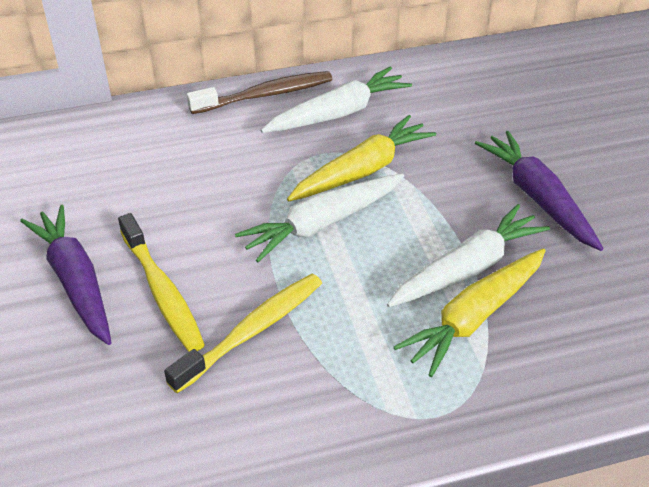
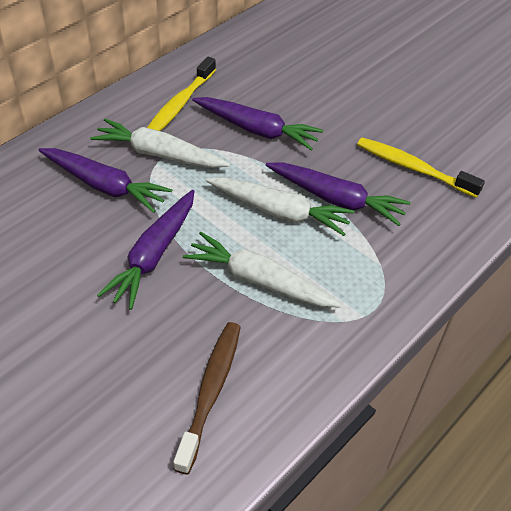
purple carrot: [20,205,112,345] [475,131,603,251] = 2 -> [38,148,172,213] [97,190,194,310] [192,97,324,151] [265,162,411,226] = 4
yellow carrot: [287,115,436,201] [394,248,545,377] = 2 -> none = 0

